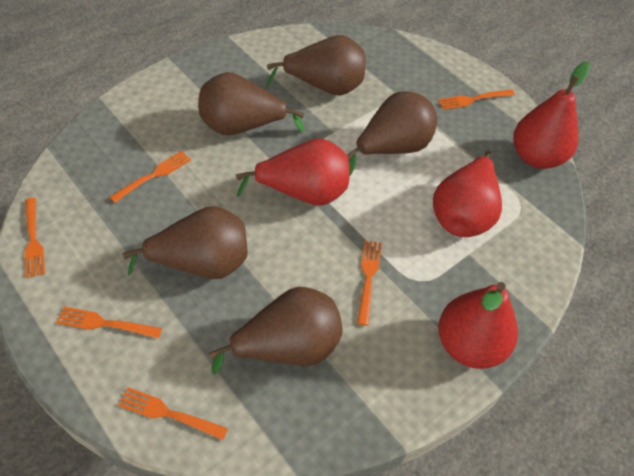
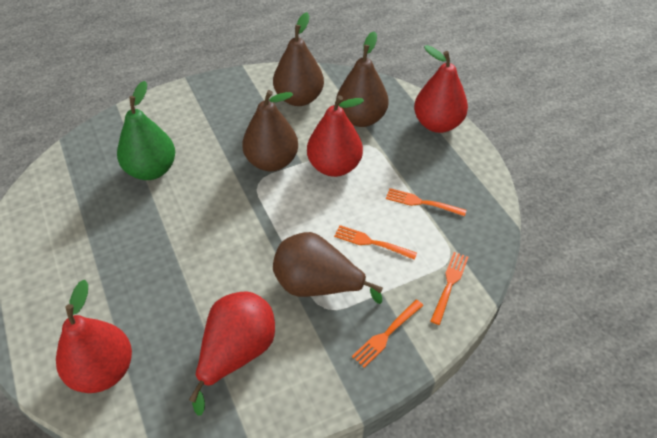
brown pear: [122,206,248,279] [198,72,305,135] [208,287,343,375] [267,35,366,96] [347,91,437,176] = 5 -> [242,90,298,171] [273,12,324,106] [273,232,383,304] [336,31,389,127] = 4
green pear: none = 0 -> [117,81,175,180] = 1
orange fork: [25,198,45,278] [56,307,162,338] [110,151,191,203] [118,387,228,440] [357,240,381,326] [438,89,515,110] = 6 -> [334,225,417,260] [352,300,424,368] [386,188,466,216] [431,252,468,325] = 4

